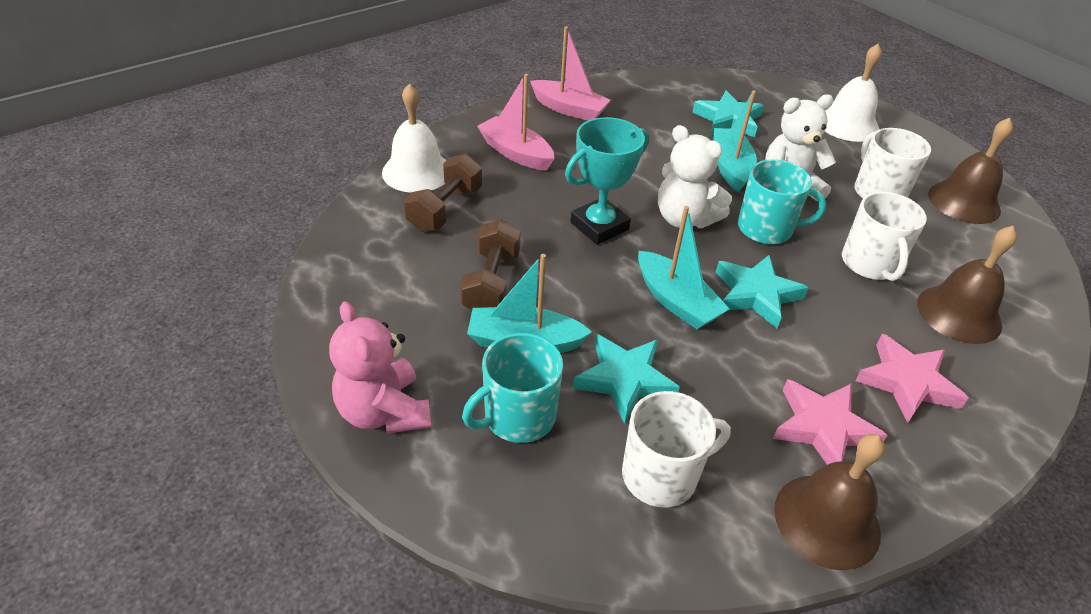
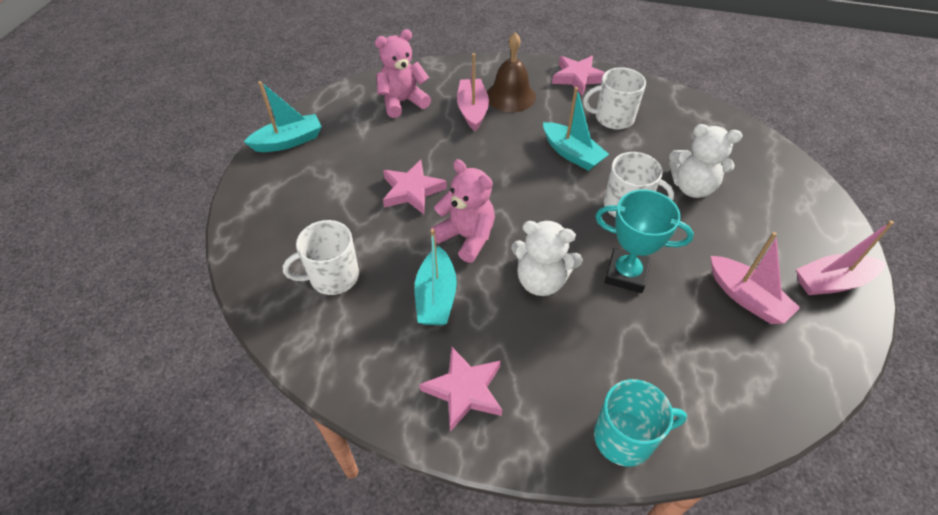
brown bell: [774,434,885,570] [917,226,1017,344] [928,118,1013,224] = 3 -> [487,32,536,112] = 1
brown dumbbell: [404,154,482,232] [460,219,521,310] = 2 -> none = 0
pink boat: [477,74,555,171] [530,26,611,121] = 2 -> [457,53,489,131] [711,232,800,324] [796,220,894,295] = 3
pink star: [773,379,887,465] [855,334,968,423] = 2 -> [383,160,447,214] [419,347,502,432] [552,56,605,95] = 3
pink teddy bear: [329,301,431,434] = 1 -> [375,29,431,118] [431,159,495,263] = 2
turquoise mug: [462,333,563,443] [738,159,826,244] = 2 -> [594,379,687,467] = 1
turquoise star: [573,334,680,424] [693,90,764,138] [716,255,809,328] = 3 -> none = 0
white bell: [382,84,446,193] [825,44,882,142] = 2 -> none = 0

